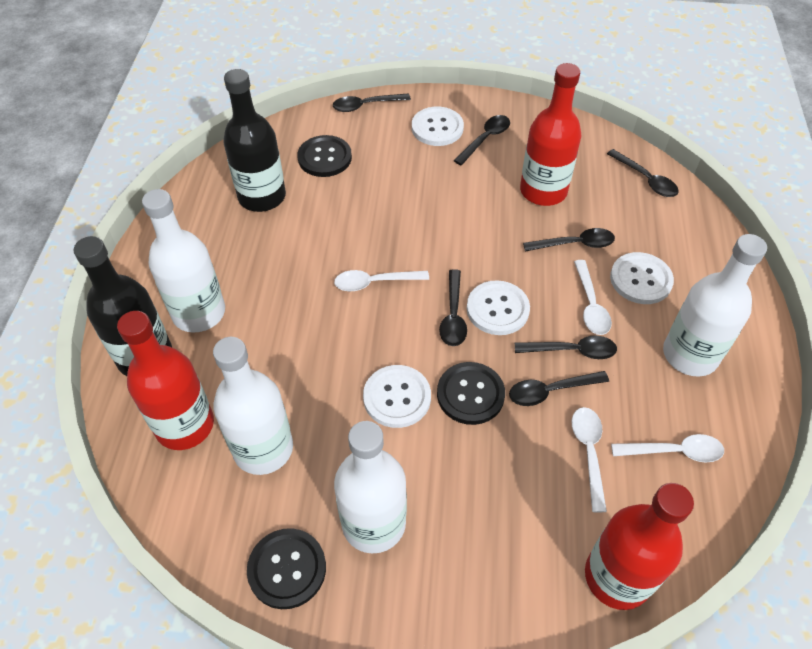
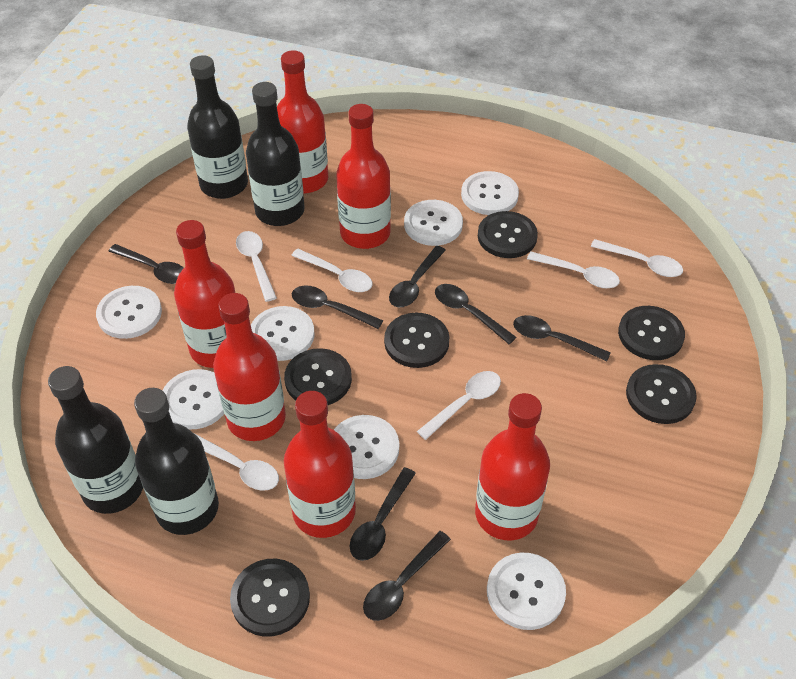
black bottle: [73,236,172,376] [223,69,286,212] = 2 -> [48,366,143,514] [134,388,219,535] [187,55,248,199] [246,82,305,226] = 4
black button: [247,528,326,609] [297,135,352,177] [437,362,505,425] = 3 -> [230,559,310,637] [284,348,352,405] [384,313,449,368] [478,211,538,258] [618,306,685,360] [626,364,697,424] = 6
red bottle: [117,311,214,450] [520,63,581,206] [585,483,694,610] = 3 -> [174,220,235,368] [213,293,286,441] [277,50,328,194] [284,391,356,538] [336,104,391,249] [475,393,550,540] = 6
white bottle: [142,189,225,333] [213,337,293,475] [334,421,407,553] [663,234,767,377] = 4 -> none = 0
white button: [363,365,431,428] [412,107,464,146] [467,280,530,335] [610,252,674,304] = 4 -> [96,286,162,339] [162,369,224,429] [251,306,315,361] [334,415,399,479] [404,200,463,246] [461,171,519,215] [487,553,566,630] = 7
white spoon: [334,270,429,291] [572,407,607,513] [574,260,612,335] [611,434,724,463] = 4 -> [194,433,279,491] [236,231,277,302] [291,249,372,292] [417,371,501,440] [527,251,620,288] [591,239,683,277] = 6

